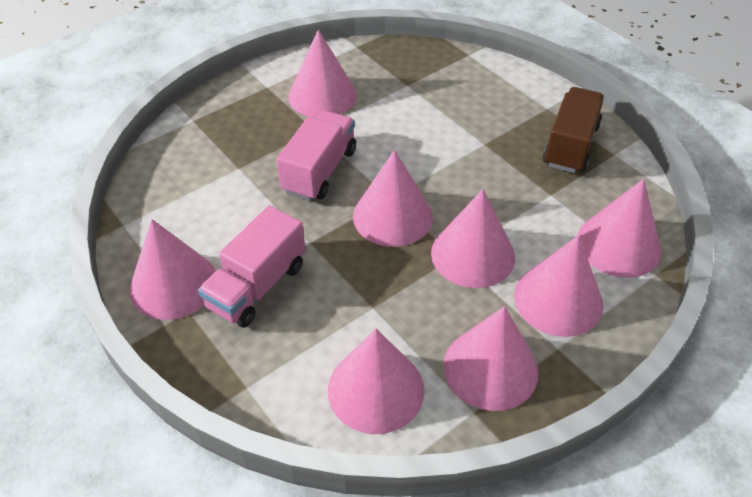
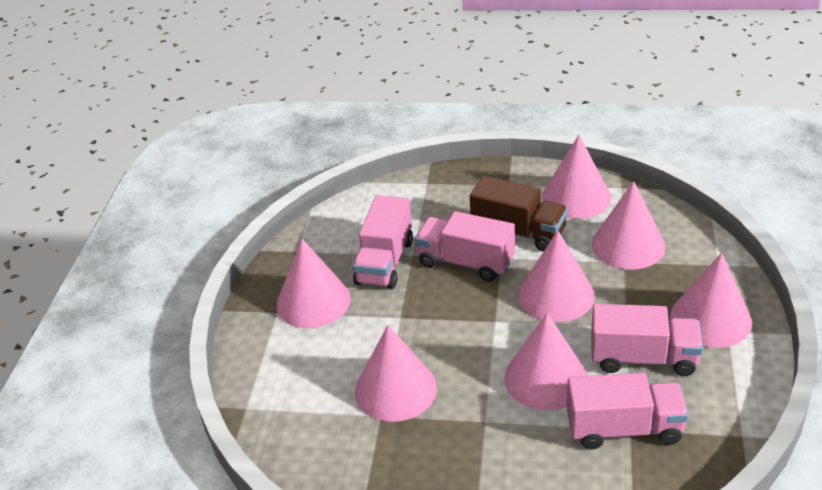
pink cone: [130,219,215,320] [288,30,357,118] [328,329,424,434] [353,150,433,247] [431,189,515,288] [443,306,539,411] [514,235,603,337] [577,179,661,278] = 8 -> [277,239,351,328] [355,325,437,422] [504,313,587,410] [518,231,595,322] [542,135,611,219] [592,181,666,270] [670,253,752,348] = 7
pink truck: [198,206,306,328] [276,111,356,201] = 2 -> [353,195,413,289] [415,211,515,282] [567,372,689,449] [591,304,703,376] = 4

